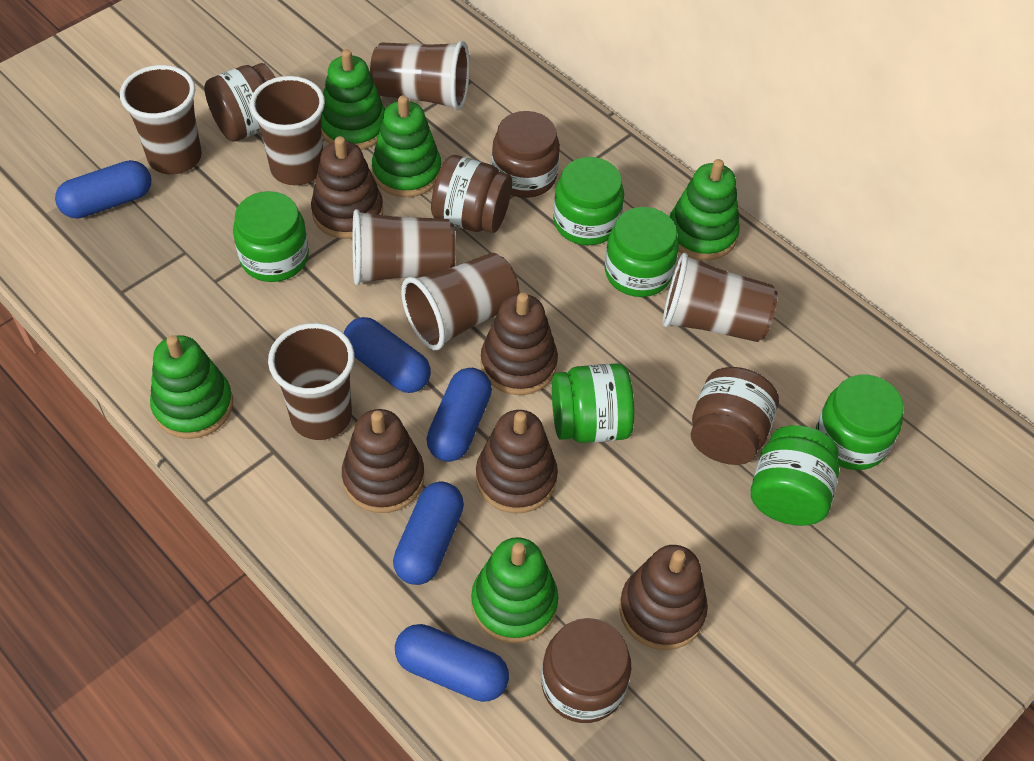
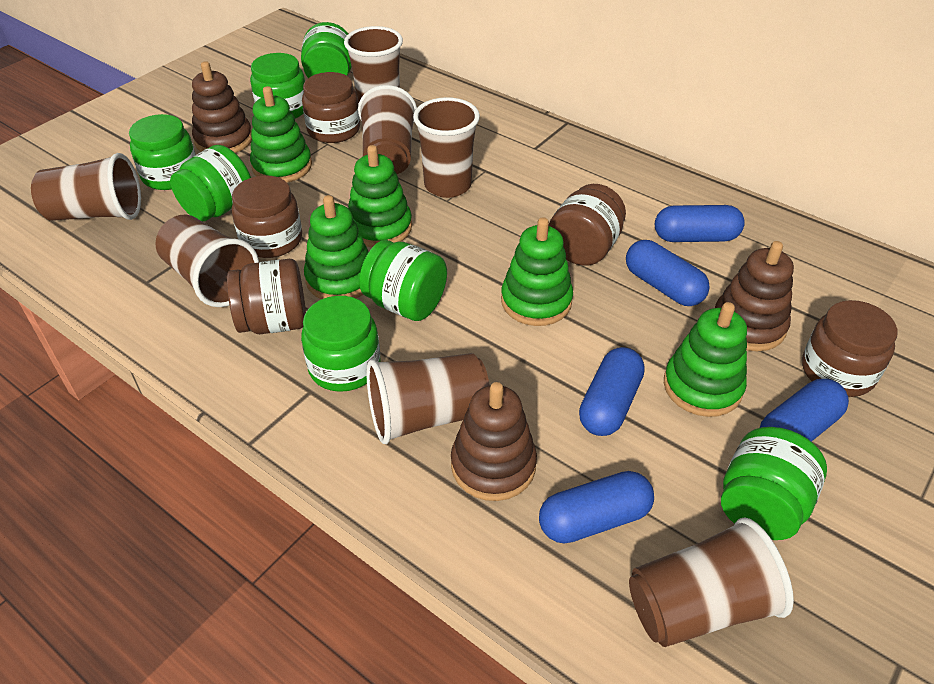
brown stacking toy: [311,136,383,239] [342,409,424,513] [476,410,558,513] [481,293,558,395] [619,545,708,650] = 5 -> [192,61,252,153] [451,382,537,501] [715,241,794,351] = 3
green jar: [233,191,309,282] [552,363,634,443] [553,157,624,245] [605,207,679,297] [751,425,839,526] [816,374,904,470] = 6 -> [129,114,196,190] [170,145,251,222] [250,53,305,119] [301,22,352,78] [301,296,380,392] [359,240,447,321] [721,427,827,540] = 7

